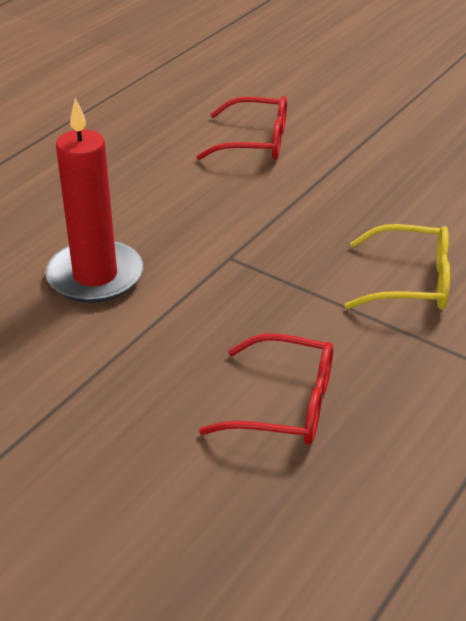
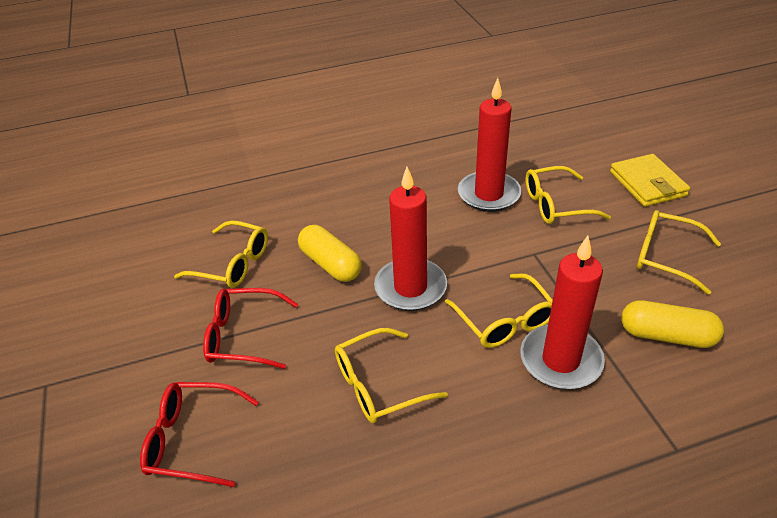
red candle: [45,98,143,303] = 1 -> [374,167,447,311] [458,78,521,212] [520,236,605,389] = 3
yellow capsule: none = 0 -> [298,225,362,282] [621,300,724,348] = 2
yellow glasses: [345,224,450,309] = 1 -> [174,220,268,288] [335,328,448,423] [445,273,553,348] [526,166,611,224] [637,210,721,295] = 5
yellow wallet: none = 0 -> [610,154,690,207] = 1

